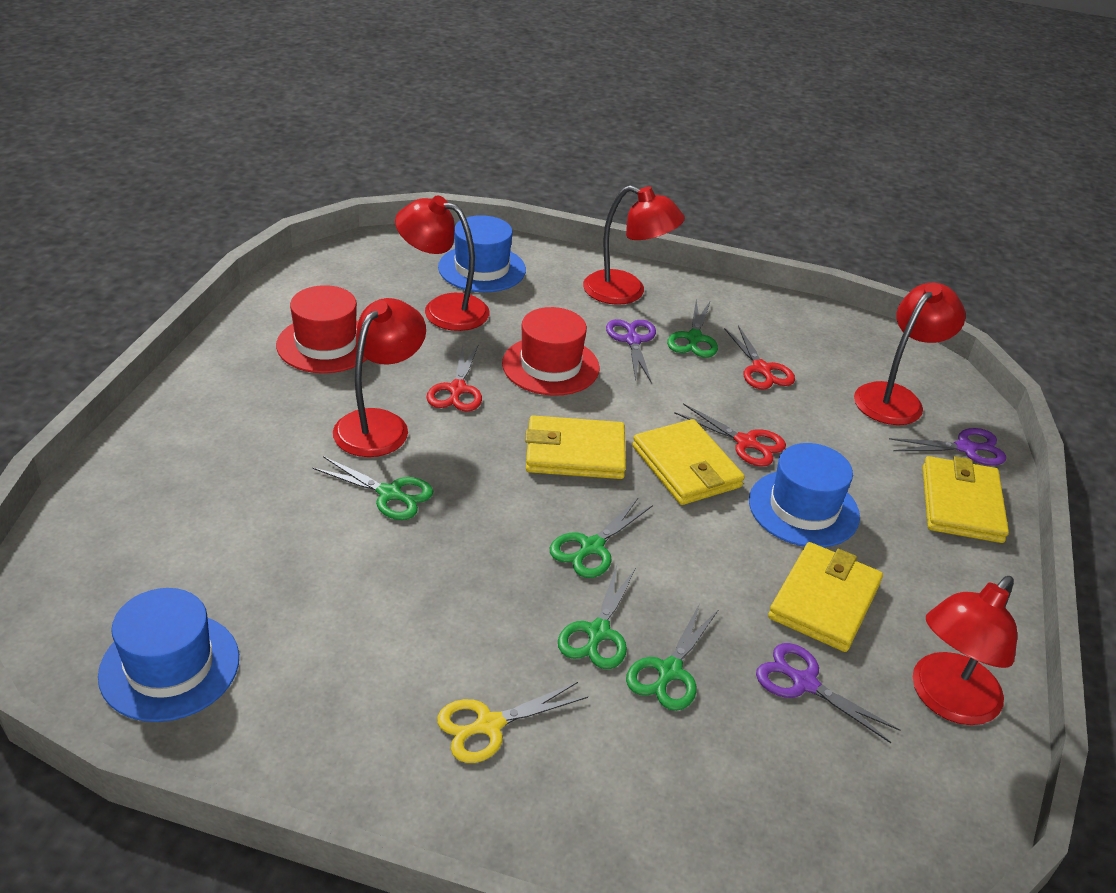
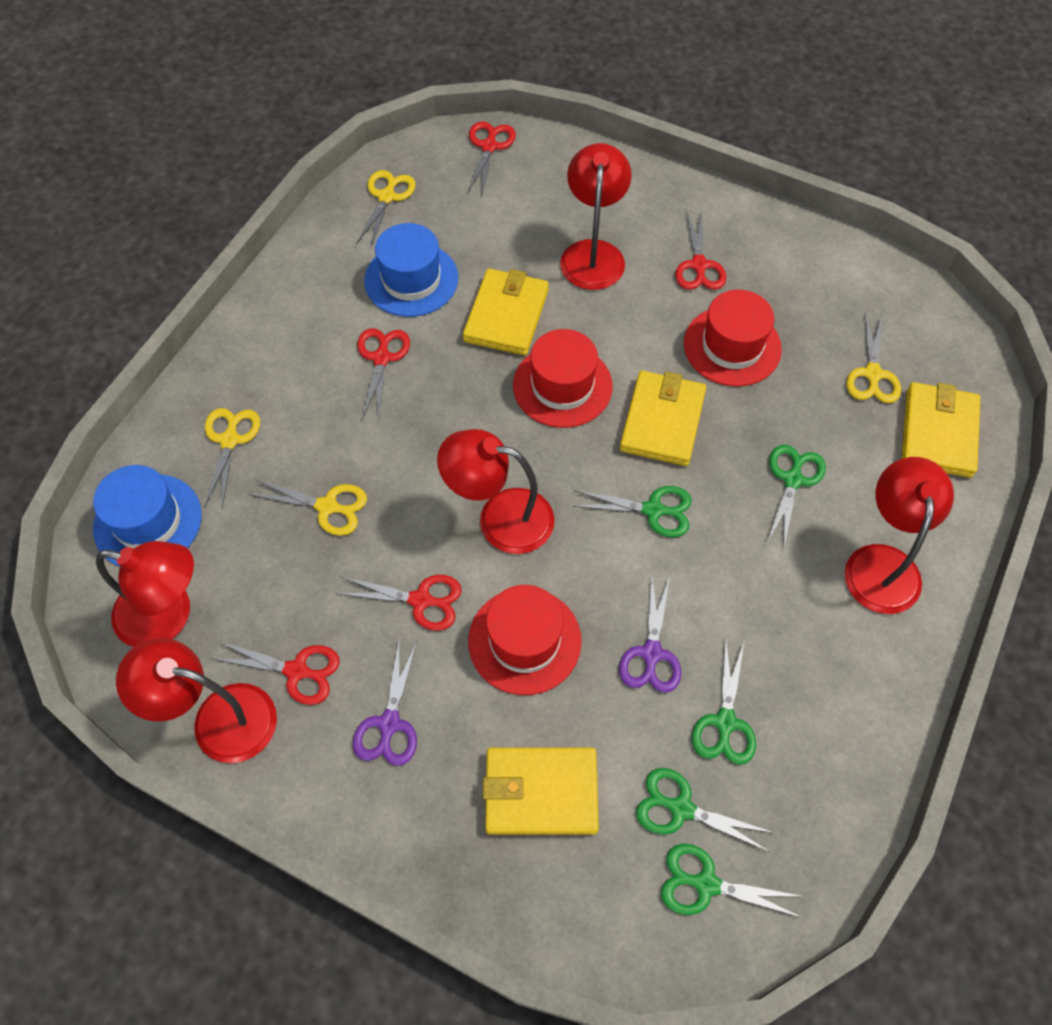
blue hat: [98,588,239,722] [438,215,526,292] [749,443,860,547] = 3 -> [93,465,202,567] [364,223,458,317] = 2
purple scissors: [606,319,656,383] [756,643,900,743] [889,428,1006,466] = 3 -> [353,642,417,766] [619,576,681,693] = 2
red hat: [276,285,367,373] [502,307,600,396] = 2 -> [468,585,582,695] [513,329,613,428] [684,290,782,387] = 3
red scissors: [426,345,482,412] [674,403,786,466] [724,325,795,390] = 3 -> [211,641,340,705] [338,575,462,631] [357,328,410,419] [468,122,516,194] [675,210,726,290] = 5
yellow scissors: [437,682,588,763] = 1 -> [204,408,260,508] [248,479,367,536] [356,170,416,248] [846,313,901,403] = 4

